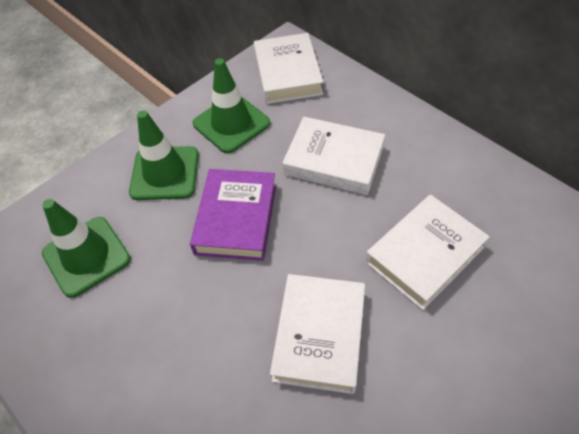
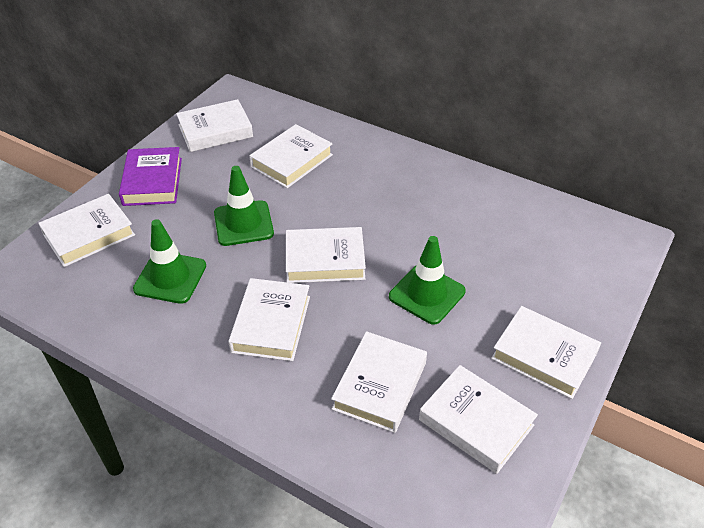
white book: [254,33,323,104] [270,274,365,394] [283,117,385,195] [366,195,490,310] = 4 -> [38,194,135,267] [176,99,253,152] [228,278,310,361] [249,124,333,188] [286,227,366,283] [331,331,427,433] [419,365,538,474] [491,306,601,399] = 8

